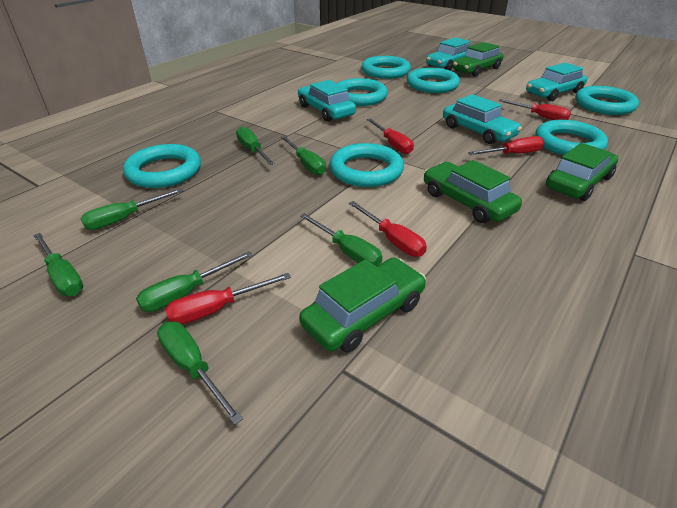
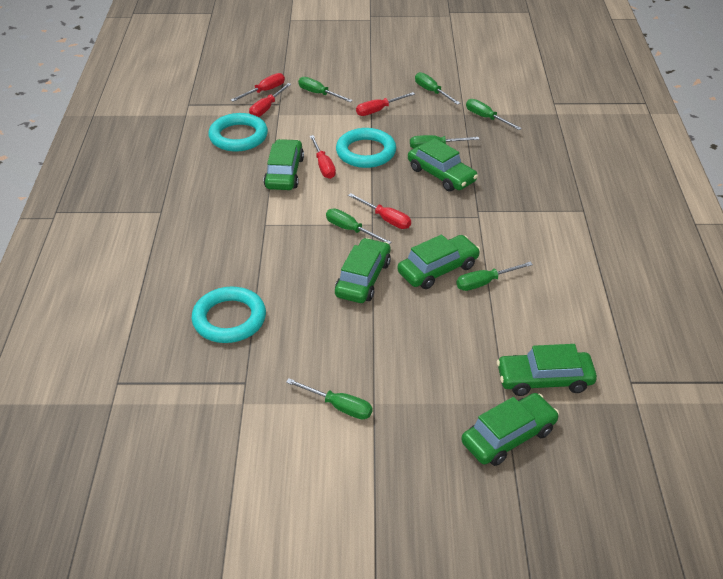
green car: [299,257,426,353] [424,160,522,223] [453,42,504,77] [546,143,618,201] = 4 -> [264,139,304,190] [335,238,391,303] [398,234,480,289] [408,138,478,192] [461,393,559,466] [497,344,597,396] = 6
turquoise car: [298,80,356,122] [426,37,471,70] [443,94,522,144] [526,62,587,101] = 4 -> none = 0
turquoise ring: [123,144,201,188] [330,143,404,187] [337,78,388,106] [361,56,411,79] [407,68,460,93] [535,120,608,155] [575,86,639,115] = 7 -> [192,287,266,343] [208,113,268,152] [336,128,396,168] = 3

